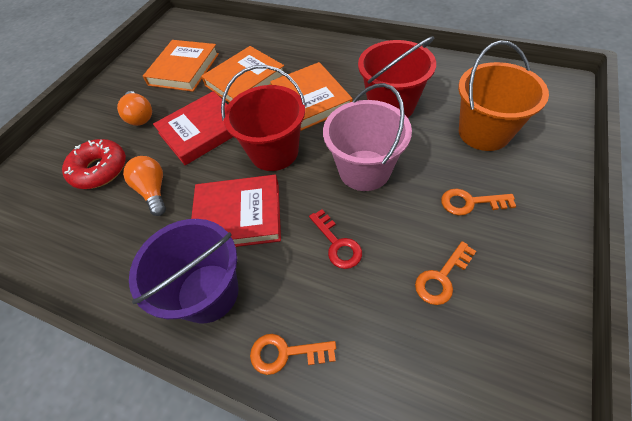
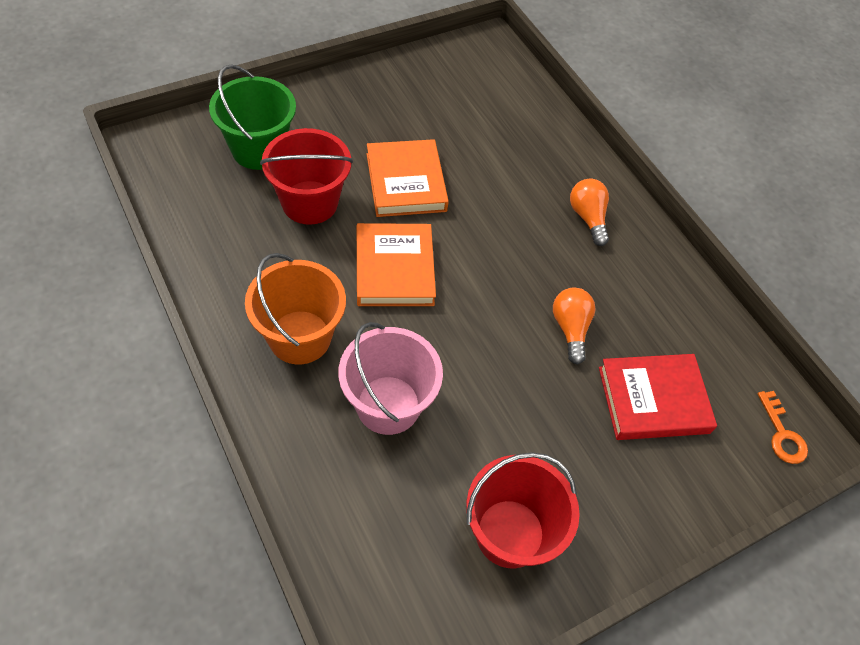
green bucket: none = 0 -> [209,64,296,170] = 1
orange book: [143,40,219,92] [201,46,284,103] [270,62,353,131] = 3 -> [357,223,436,306] [367,139,449,217] = 2
orange key: [250,334,336,375] [415,241,476,305] [441,189,516,216] = 3 -> [758,391,808,464] = 1
purple bucket: [129,219,239,323] = 1 -> none = 0
red book: [153,91,233,165] [191,175,281,247] = 2 -> [599,354,717,440] = 1
red donut: [62,139,126,189] = 1 -> none = 0
red key: [309,209,362,269] = 1 -> none = 0

